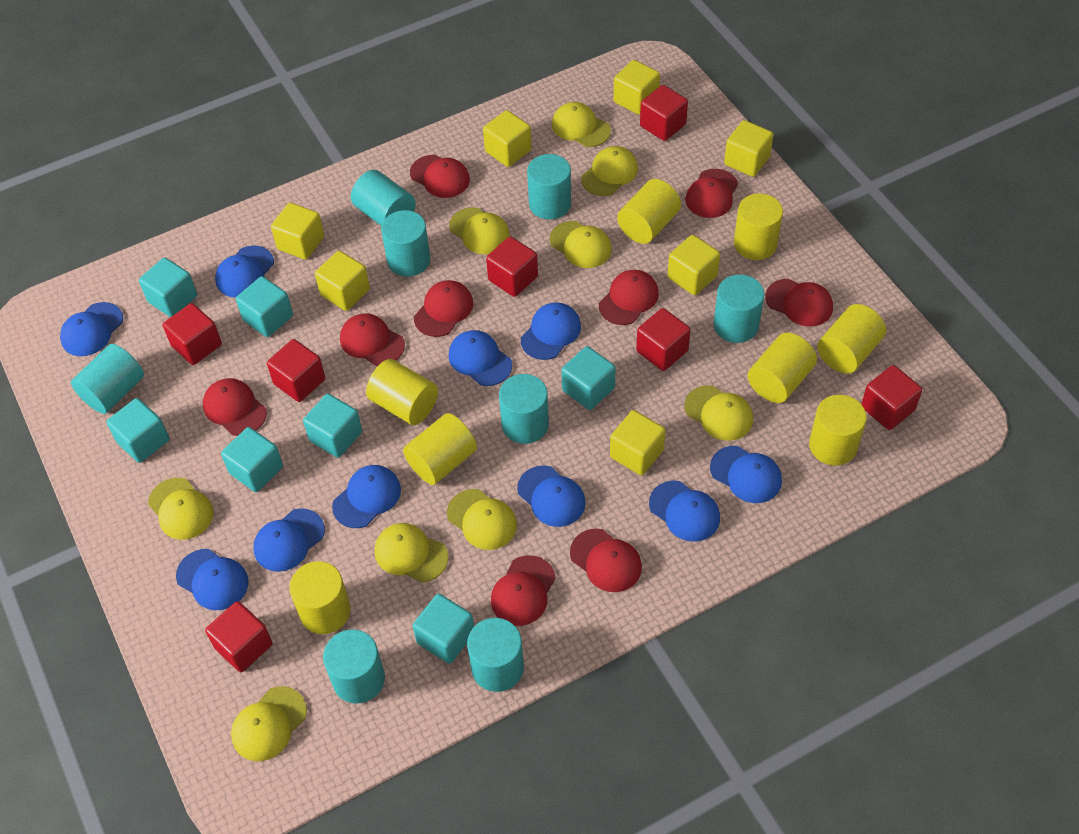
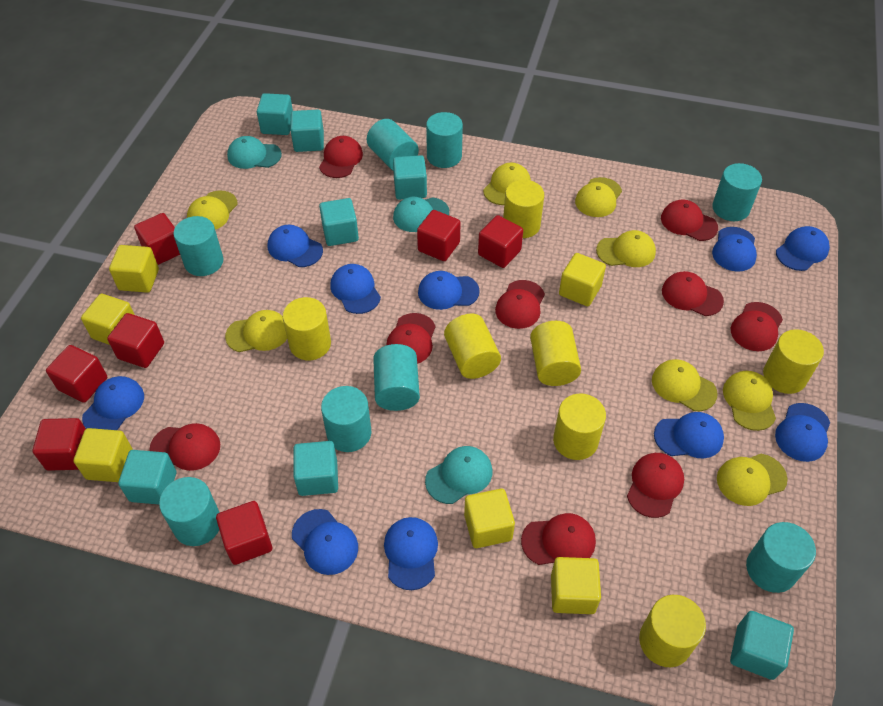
turquoise cap: none = 0 -> [227,136,282,169] [393,197,449,232] [425,446,492,504] = 3
yellow cap: [148,478,214,540] [231,686,307,761] [374,523,449,583] [447,489,517,550] [449,207,510,254] [550,221,612,268] [552,102,611,147] [581,146,638,196] [684,385,753,441] = 9 -> [187,191,238,230] [225,310,287,352] [483,163,531,205] [575,177,622,217] [596,230,656,267] [652,359,718,411] [717,454,788,506] [723,371,776,431] = 8
yellow cube: [271,203,324,260] [315,251,370,311] [483,110,532,167] [610,410,666,475] [614,60,660,115] [667,235,720,295] [724,120,774,177] = 7 -> [73,428,133,482] [81,294,135,345] [109,245,159,293] [464,488,515,548] [551,557,601,614] [559,253,606,306] = 6
yellow cylinder: [289,561,351,634] [366,359,438,425] [403,413,477,485] [617,179,681,244] [734,193,783,260] [748,333,817,403] [809,395,867,465] [817,304,886,374] = 8 -> [282,297,331,360] [444,313,501,379] [503,180,544,238] [530,321,581,386] [553,393,606,460] [639,595,706,667] [763,329,824,394] = 7

